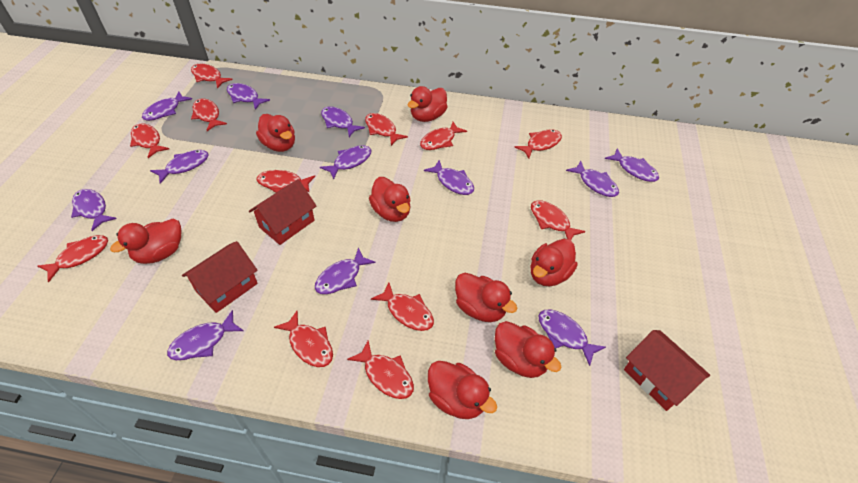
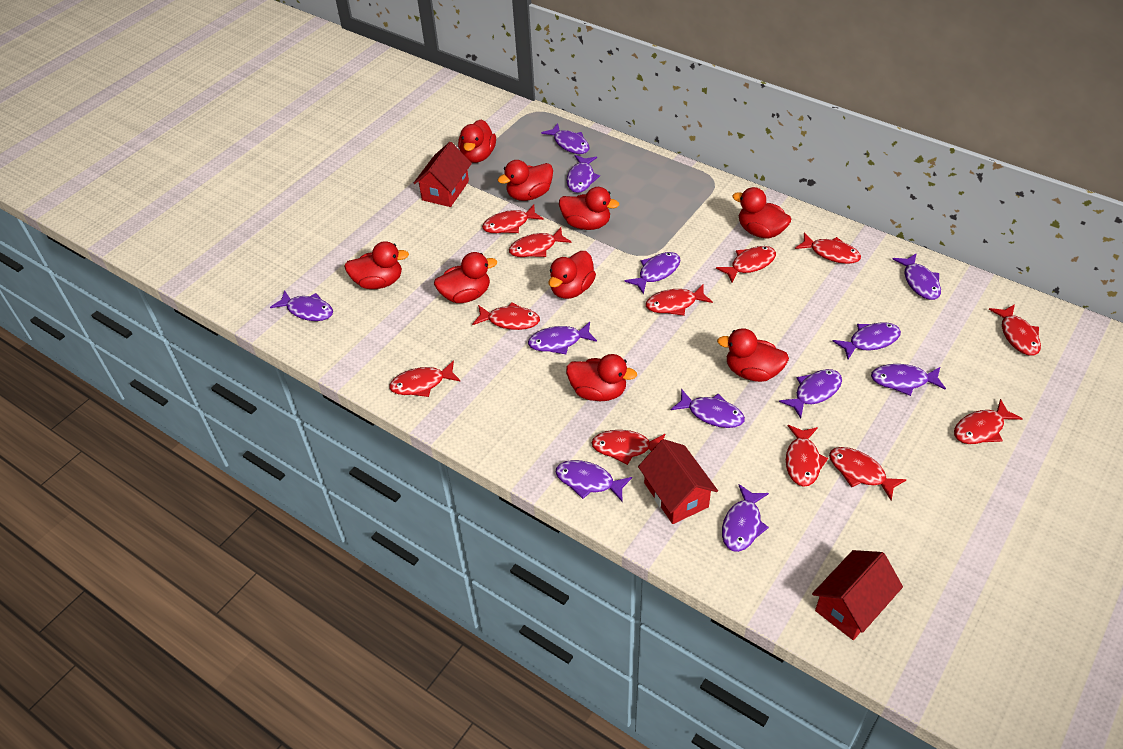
red duck: [110,219,181,264] [256,114,295,152] [369,177,411,222] [407,86,448,122] [428,361,497,419] [455,273,517,322] [495,321,561,378] [531,239,578,287] = 8 -> [344,241,409,289] [434,252,497,303] [458,120,496,163] [498,160,553,201] [548,251,596,299] [559,187,619,230] [566,354,637,401] [717,328,789,382] [732,187,791,239] = 9

